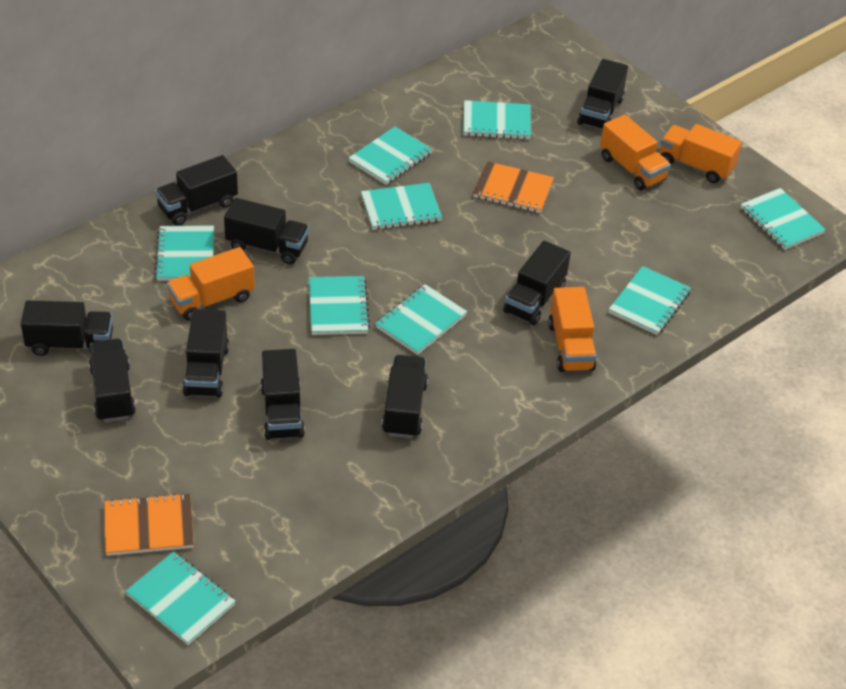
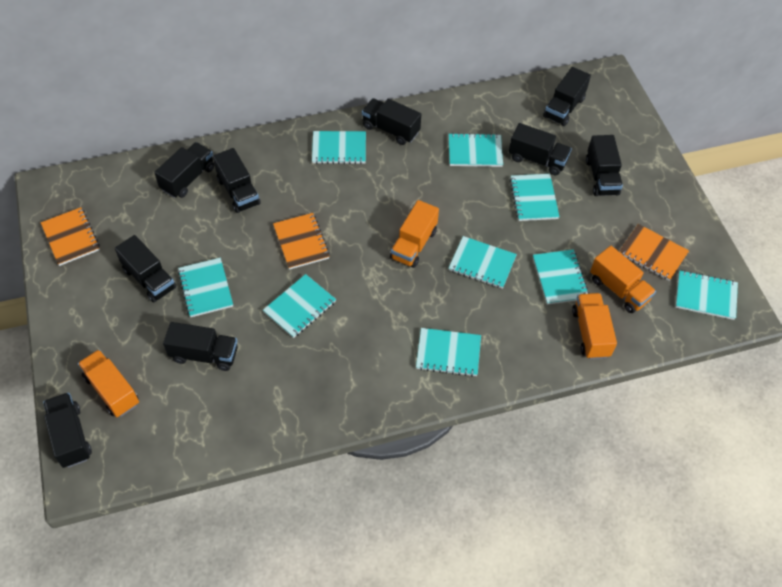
orange notebook: [104,493,194,556] [473,161,554,213] = 2 -> [41,207,100,266] [273,213,330,270] [619,224,689,281] = 3

